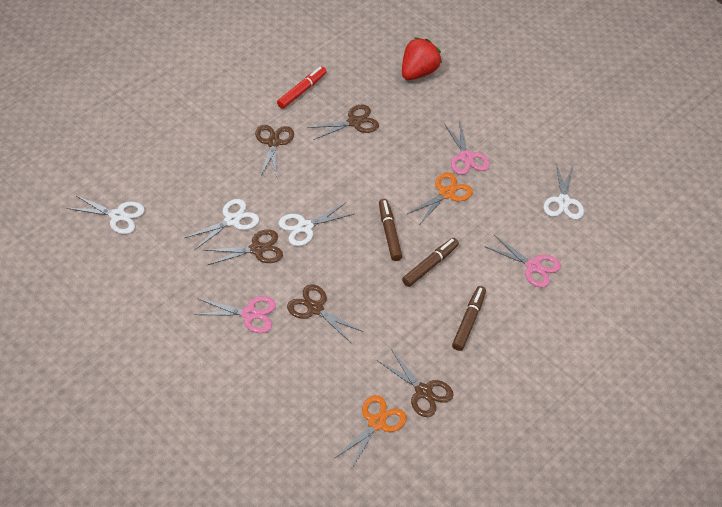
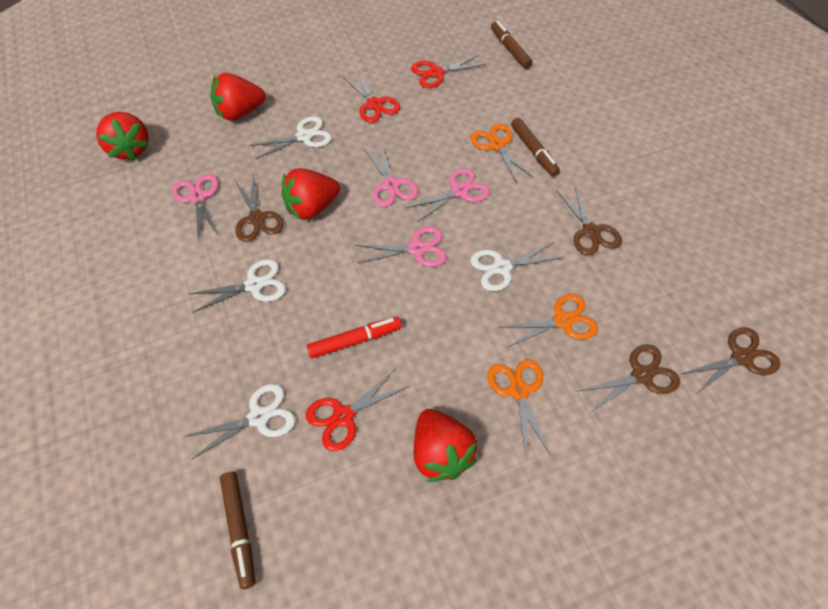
brown scissors: [204,229,283,265] [255,125,294,177] [287,284,364,344] [307,105,379,140] [377,349,454,417] = 5 -> [234,174,284,242] [556,186,622,256] [579,344,680,412] [681,327,780,393] = 4
orange scissors: [335,395,407,469] [407,172,473,224] = 2 -> [470,124,534,183] [487,359,551,457] [498,294,598,348] = 3
pink scissors: [194,296,276,333] [444,122,490,175] [484,235,561,287] = 3 -> [172,174,219,241] [355,226,447,267] [364,145,418,207] [406,168,490,222] = 4
red scissors: none = 0 -> [306,368,409,451] [343,71,400,123] [411,55,486,88] = 3
red strawberry: [402,37,442,80] = 1 -> [96,112,149,161] [211,73,265,121] [282,168,340,220] [414,409,477,482] = 4

